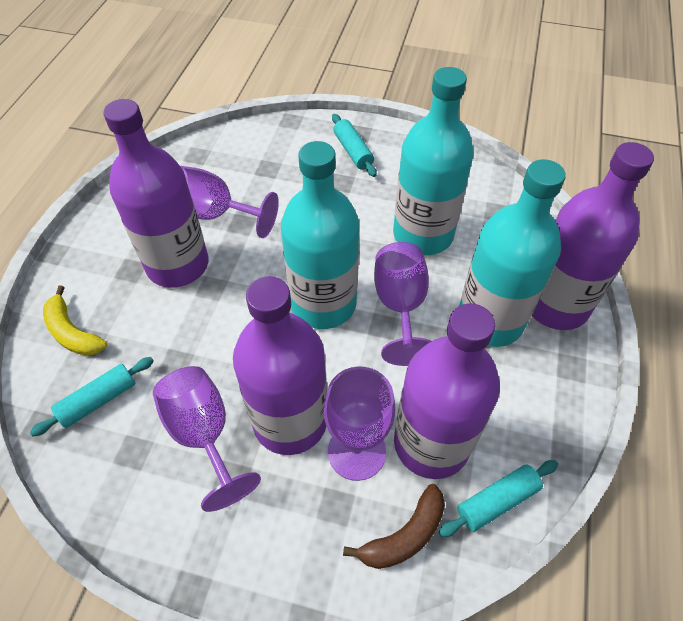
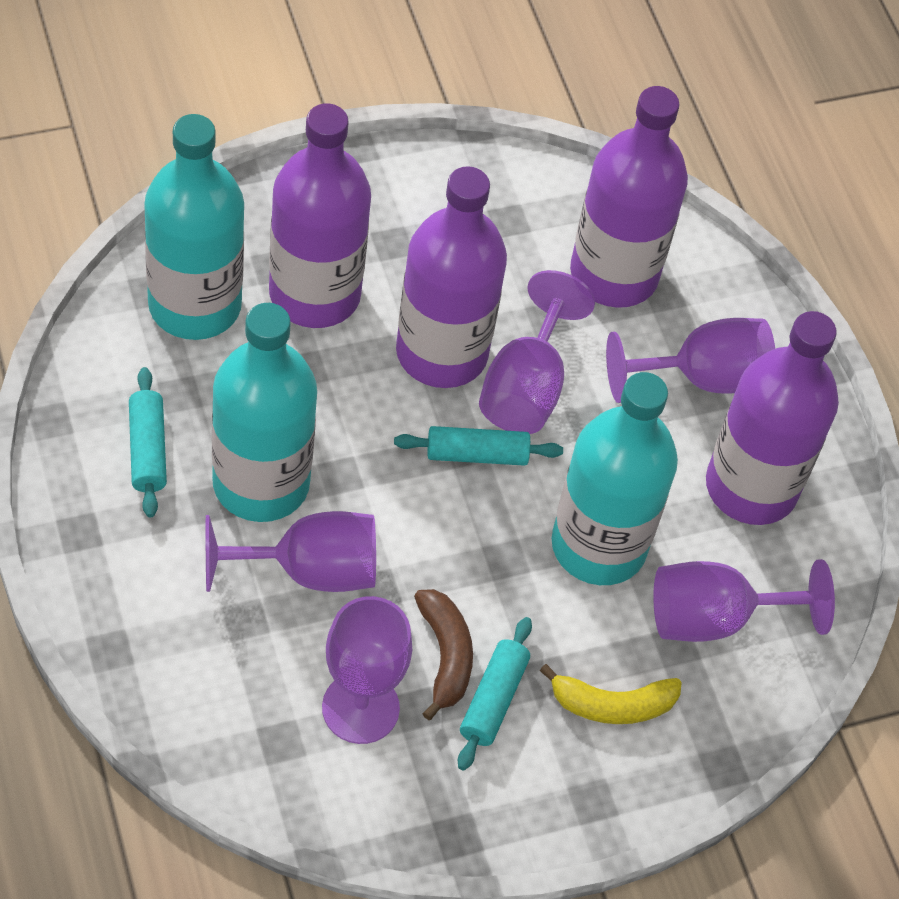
purple goblet: [153,366,261,512] [181,166,279,238] [324,366,395,481] [374,242,431,366] = 4 -> [206,511,376,592] [322,596,412,744] [479,270,595,434] [606,318,775,403] [653,559,835,642] = 5

